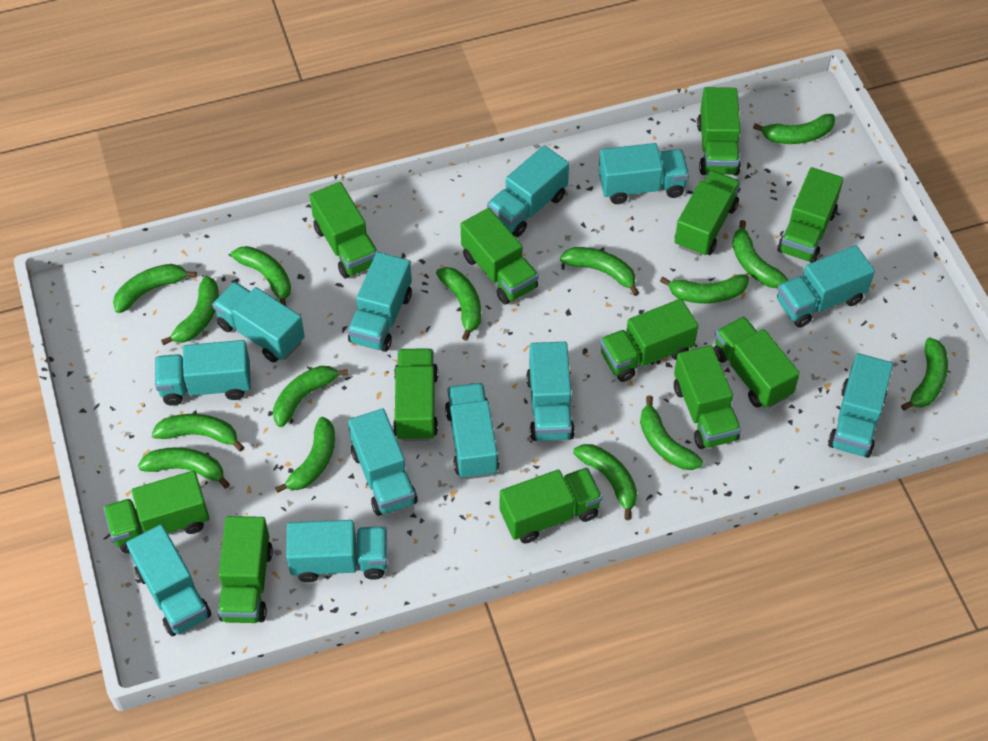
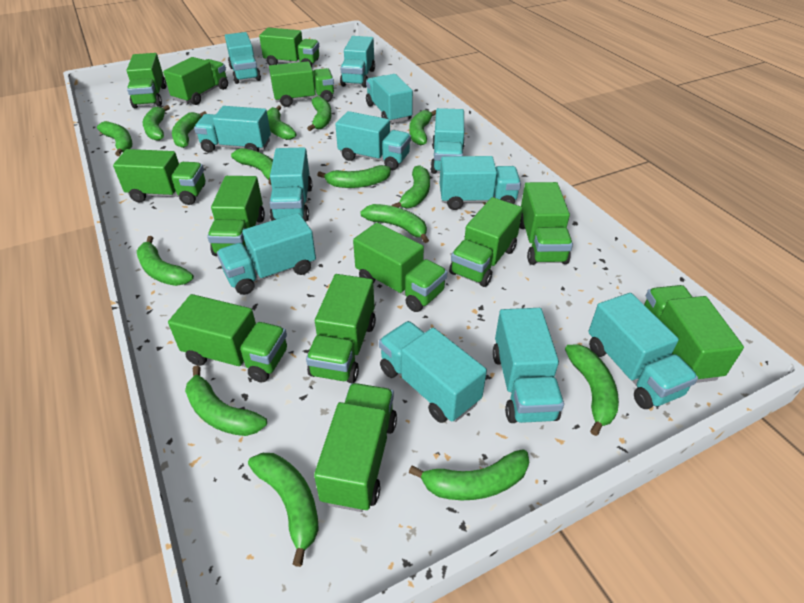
green truck: [104,470,209,553] [218,516,273,623] [310,182,378,278] [393,348,438,441] [461,208,539,304] [500,467,602,543] [600,299,698,382] [674,170,741,256] [674,345,741,449] [697,87,741,175] [714,317,800,409] [777,167,843,263] = 12 -> [113,149,205,205] [126,53,167,108] [163,57,228,105] [168,294,287,382] [207,176,265,256] [259,28,319,67] [269,61,334,107] [306,274,376,383] [314,383,397,512] [353,222,447,312] [449,197,523,287] [519,182,573,265] [644,285,744,383] = 13

